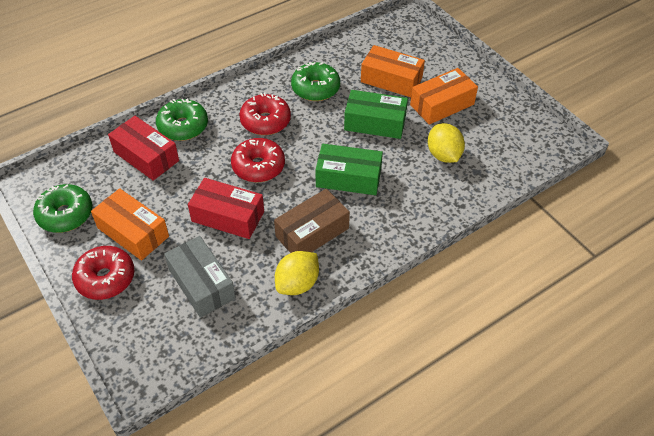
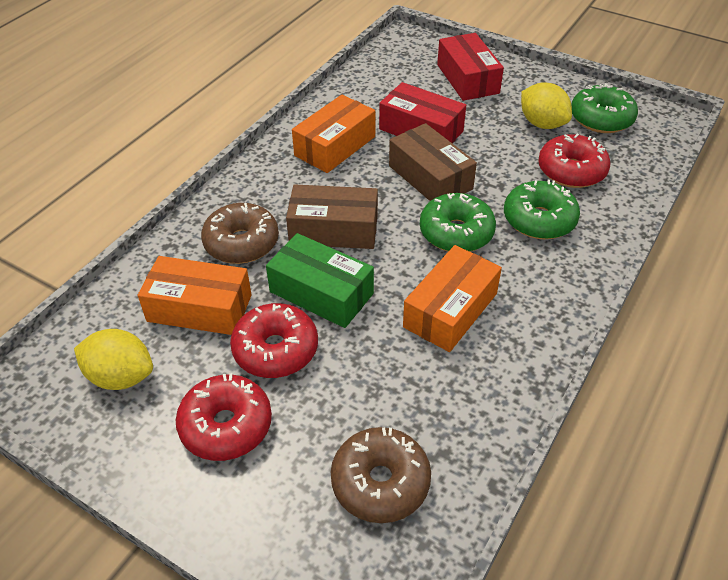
brown box: [274,189,350,253] = 1 -> [286,184,378,249] [389,123,477,201] = 2
brown donut: none = 0 -> [201,203,279,264] [331,427,431,523] = 2
green box: [315,144,383,195] [344,90,408,139] = 2 -> [266,233,374,328] = 1
grey box: [164,236,236,318] = 1 -> none = 0

